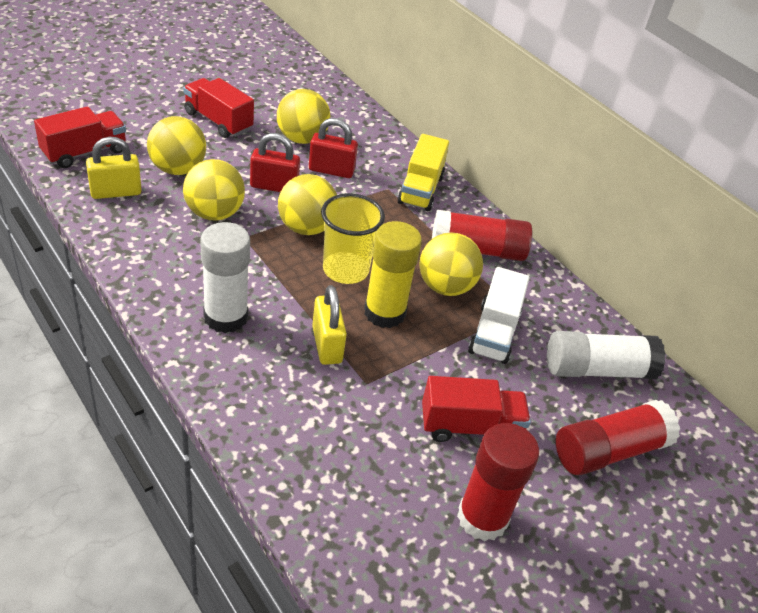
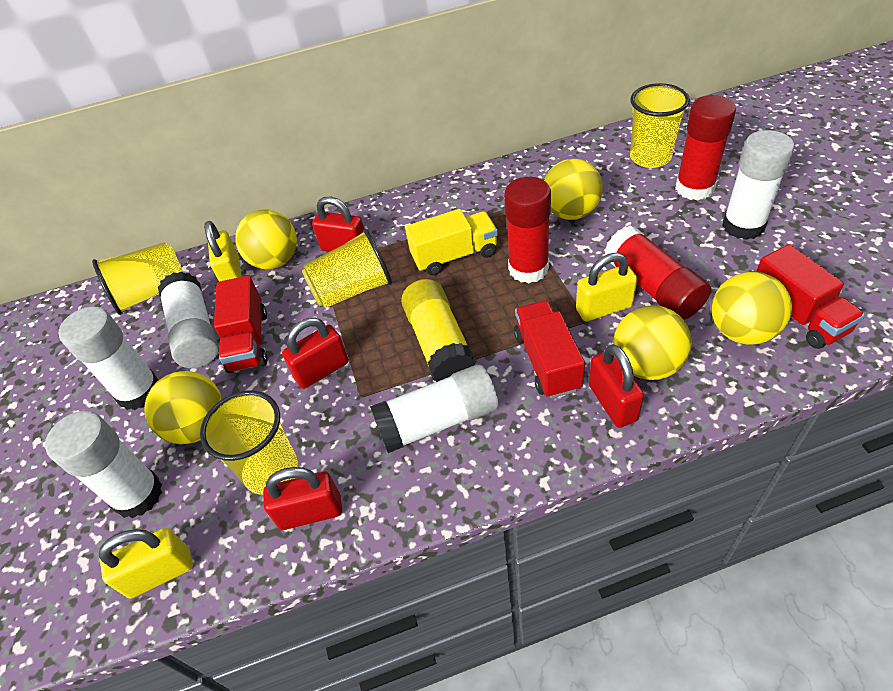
red padlock: [250,133,300,192] [309,118,358,178] = 2 -> [263,467,342,530] [282,318,349,389] [312,196,364,252] [589,344,644,428] = 4
white glue stick: [200,222,250,333] [547,331,666,379] = 2 -> [45,411,162,518] [59,306,159,410] [158,272,219,368] [370,364,499,453] [722,130,794,240] = 5
white truck: [468,267,529,364] = 1 -> none = 0
yellow cup: [321,193,385,284] = 1 -> [92,242,184,315] [200,391,298,495] [302,229,392,308] [630,83,690,168] = 4
yellow padlock: [86,137,142,199] [312,285,347,365] = 2 -> [99,528,193,599] [204,221,242,282] [576,253,637,322] = 3

